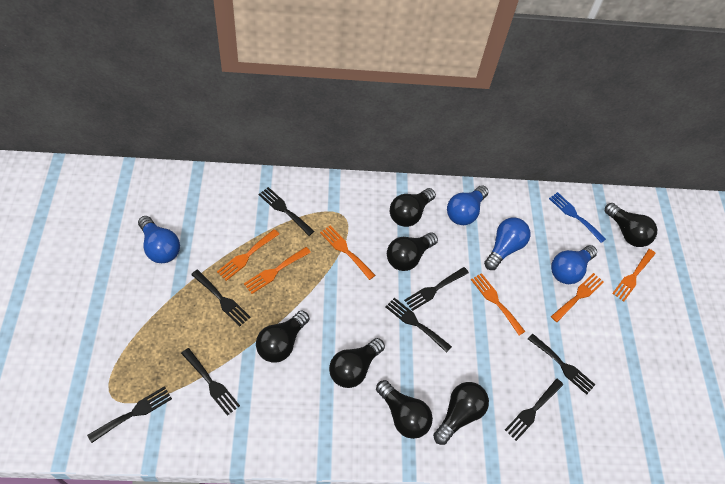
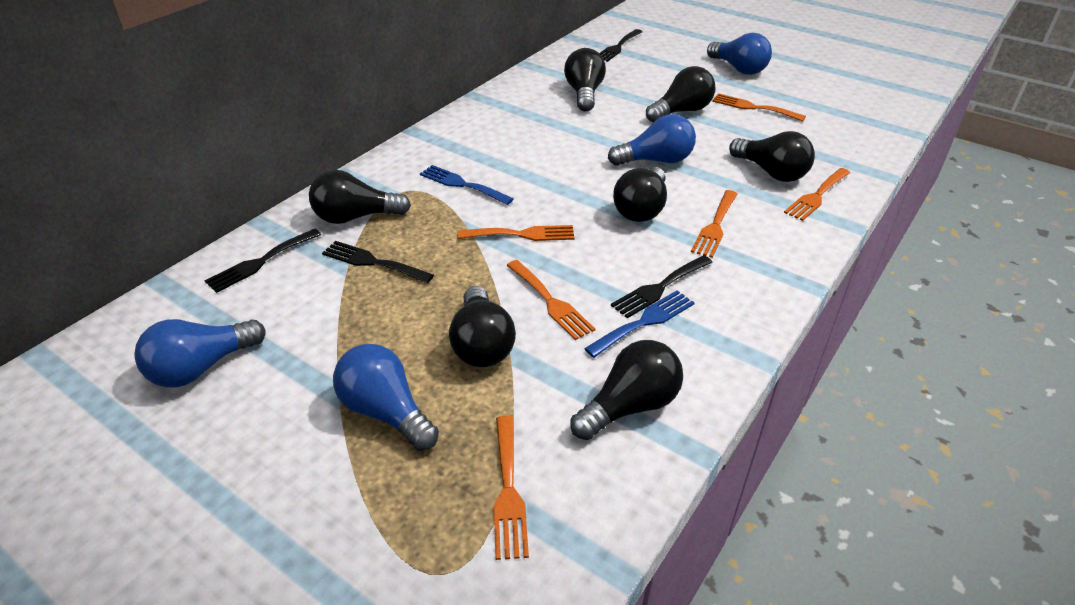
black fork: [87,386,172,443] [181,348,240,416] [191,270,251,327] [259,187,314,236] [386,297,452,353] [404,267,469,311] [505,378,563,441] [528,334,596,395] = 8 -> [204,229,322,293] [322,241,434,283] [599,29,642,62] [611,255,713,318] = 4
blue fork: [549,192,606,243] = 1 -> [420,165,514,205] [584,290,695,358] = 2

